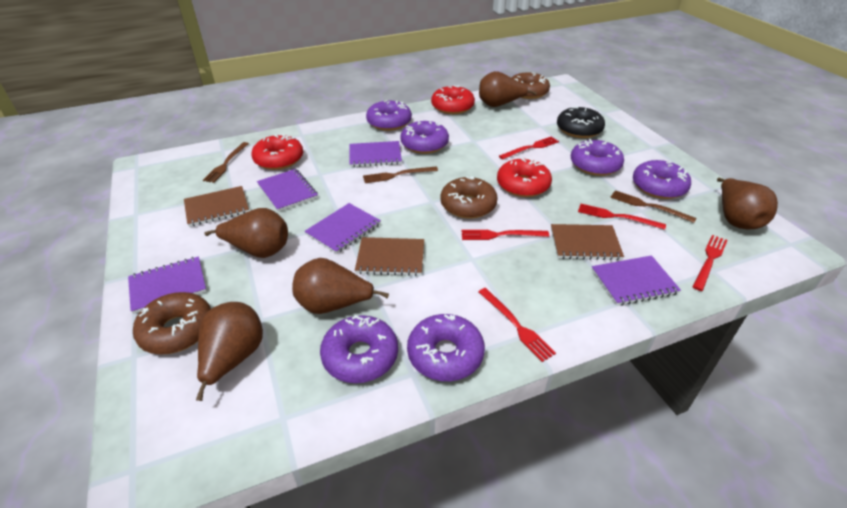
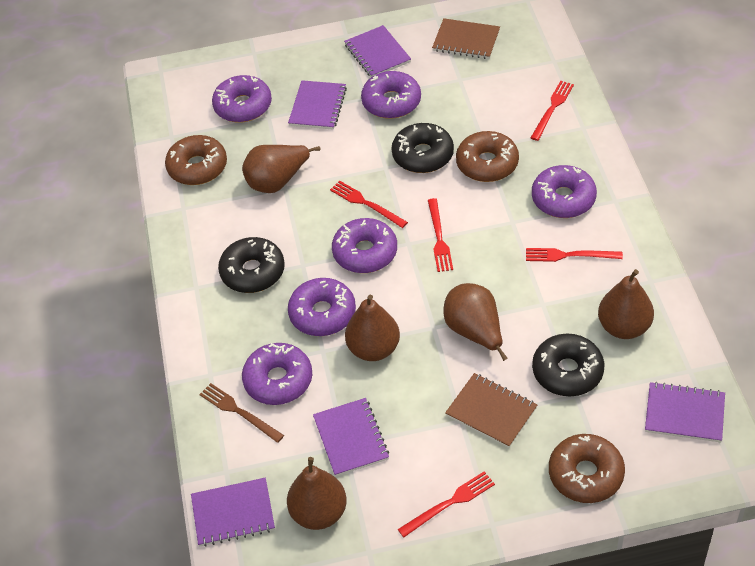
black donut: [557,106,605,138] = 1 -> [218,237,285,293] [391,123,454,173] [532,334,605,396] = 3
brown fork: [203,142,249,183] [363,167,438,183] [610,190,697,223] = 3 -> [199,383,284,443] = 1
brown notebook: [184,186,249,227] [355,237,424,276] [551,224,624,260] = 3 -> [432,18,500,59] [445,373,537,448] = 2
red donut: [251,134,303,170] [431,85,475,114] [497,158,552,197] = 3 -> none = 0

